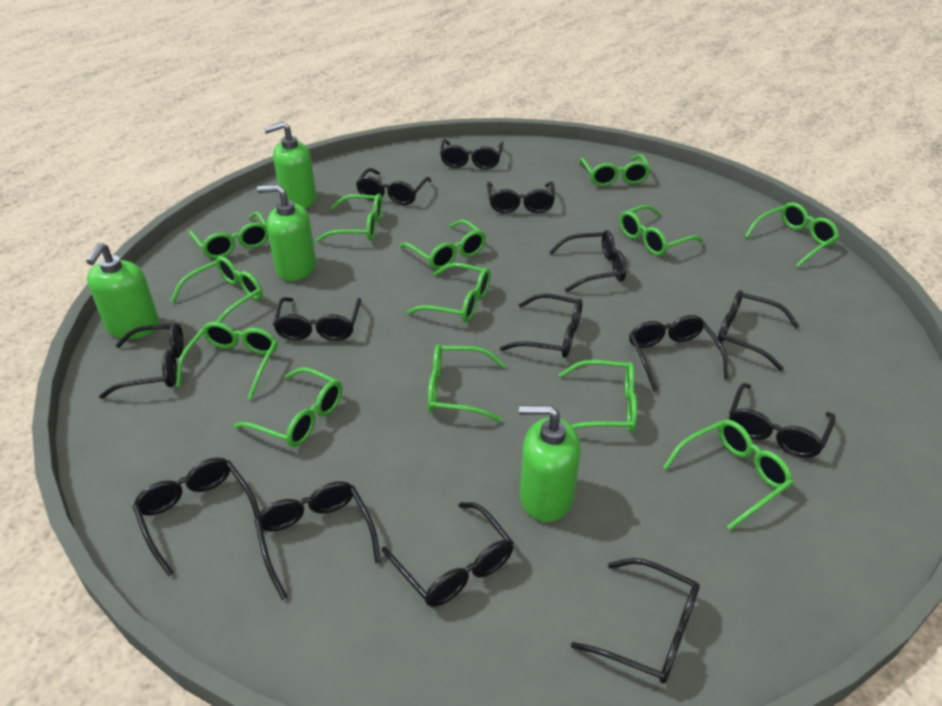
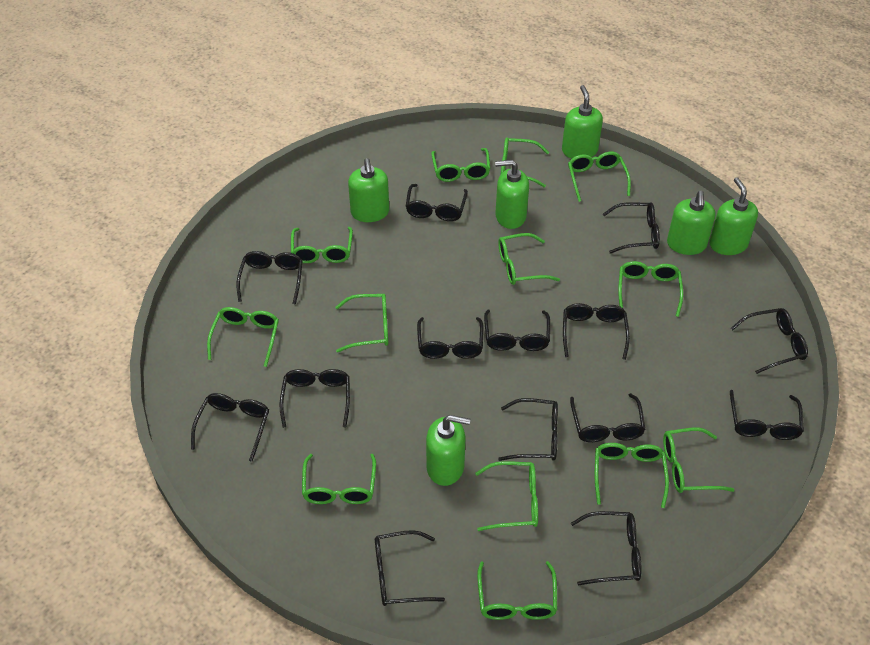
green soap dispenser: [86,242,159,339] [257,184,316,281] [264,122,316,209] [519,405,581,522] = 4 -> [348,158,389,222] [426,415,471,486] [495,160,529,229] [562,85,603,159] [667,191,715,255] [709,177,758,255] = 6

